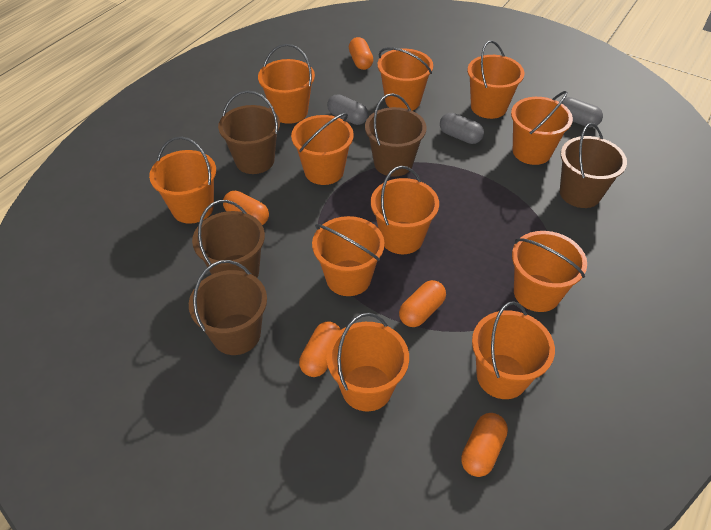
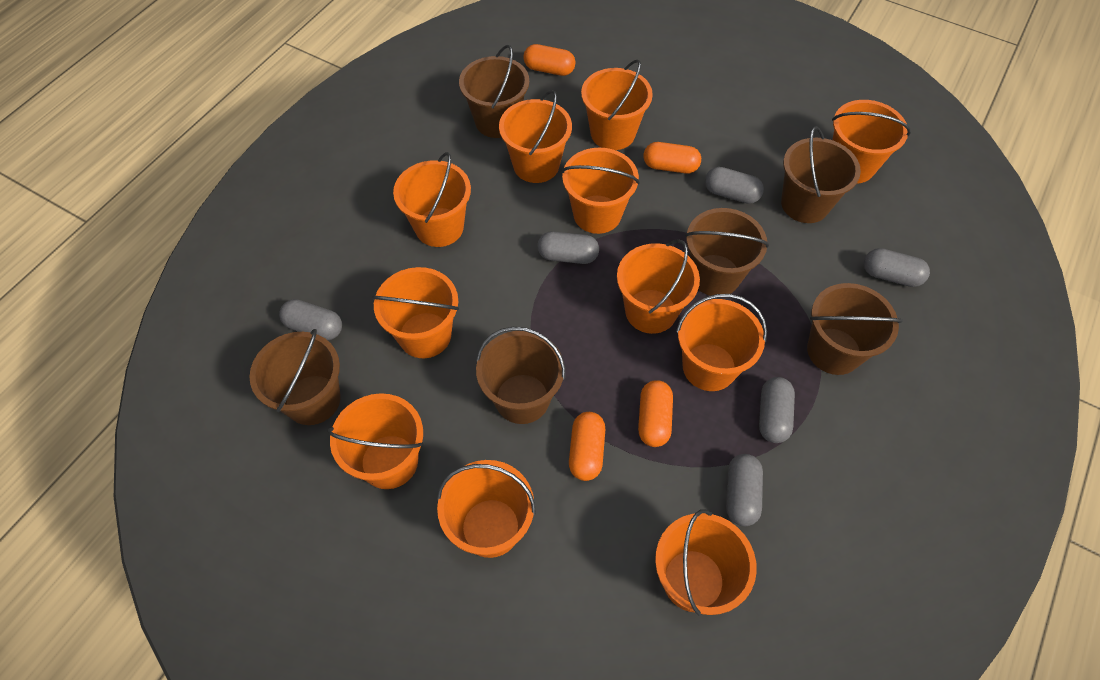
brown bucket: [189,260,267,355] [192,200,265,278] [218,90,280,174] [365,93,426,177] [560,123,627,208] = 5 -> [249,329,341,425] [459,45,529,138] [476,327,565,424] [685,208,769,296] [781,126,861,223] [807,283,903,375] = 6
grey capsule: [327,94,368,125] [440,113,484,144] [562,97,603,128] = 3 -> [279,299,342,340] [537,231,599,264] [705,167,764,204] [726,454,763,526] [759,377,795,443] [864,248,930,287] = 6
orange capsule: [223,191,269,225] [299,321,341,377] [349,37,373,70] [399,280,446,327] [461,413,508,477] = 5 -> [523,44,576,76] [569,412,605,481] [638,380,673,447] [643,142,701,174] = 4

